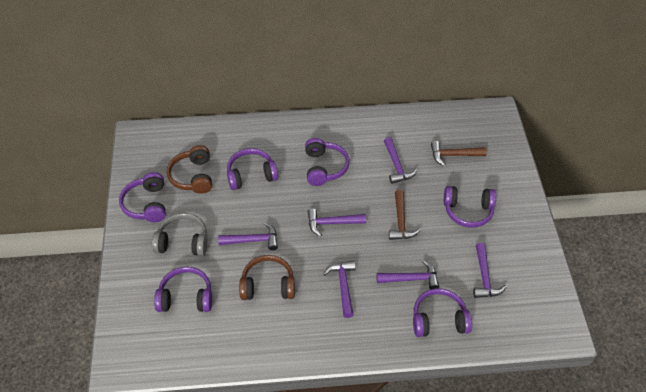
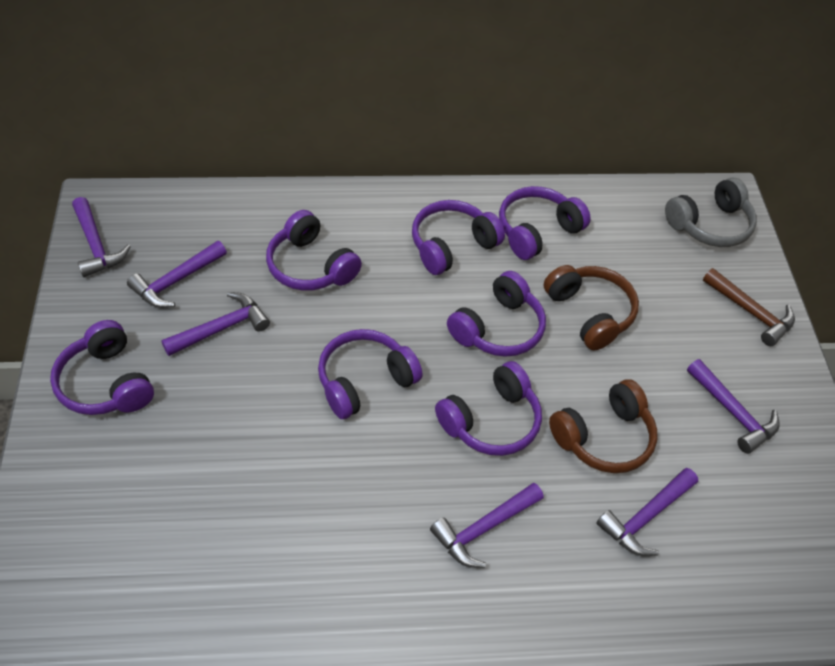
brown hammer: [389,190,420,240] [431,141,487,166] = 2 -> [703,268,795,346] = 1
purple headphones: [119,172,166,222] [154,267,212,312] [227,148,278,190] [305,138,350,186] [413,288,472,337] [444,186,496,228] = 6 -> [50,320,154,415] [266,210,362,291] [318,329,423,419] [412,200,505,275] [435,361,542,456] [447,271,546,357] [499,186,591,260] = 7

